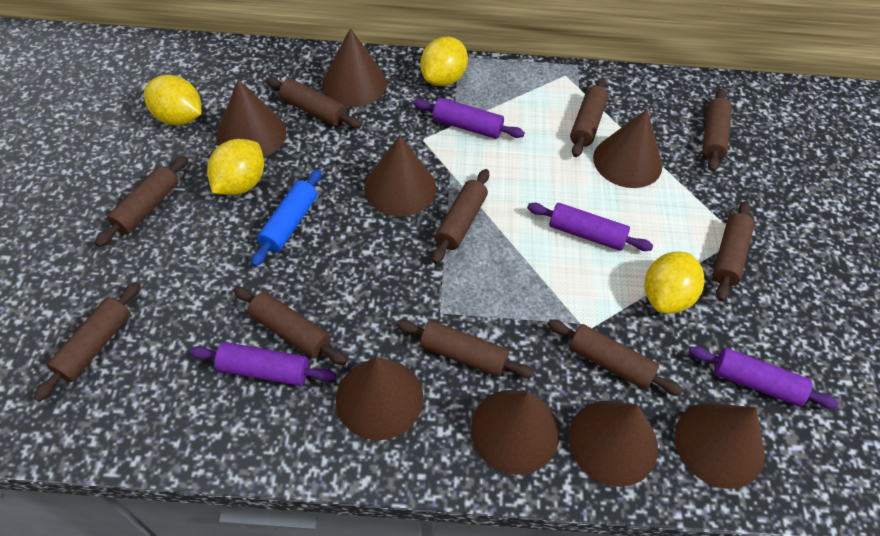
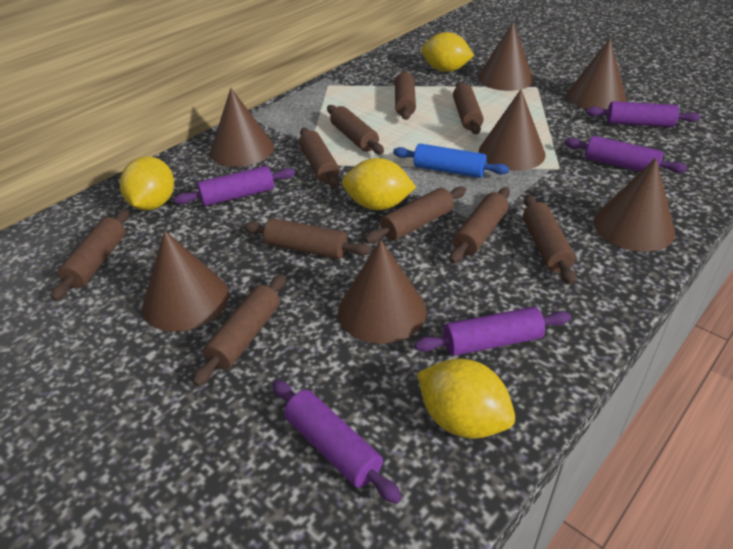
brown cone: [217,79,287,157] [322,28,387,106] [336,357,423,440] [364,135,436,216] [471,390,560,475] [569,400,658,487] [593,109,662,188] [675,403,765,489] = 8 -> [142,230,229,332] [210,88,274,167] [338,240,426,344] [478,22,534,91] [479,89,546,171] [566,38,627,109] [593,158,675,252] = 7
purple rolling pin: [189,342,336,386] [413,98,525,139] [527,203,653,251] [689,346,839,408] = 4 -> [174,166,295,206] [272,380,402,504] [415,307,571,356] [564,136,687,173] [586,101,700,127] = 5

